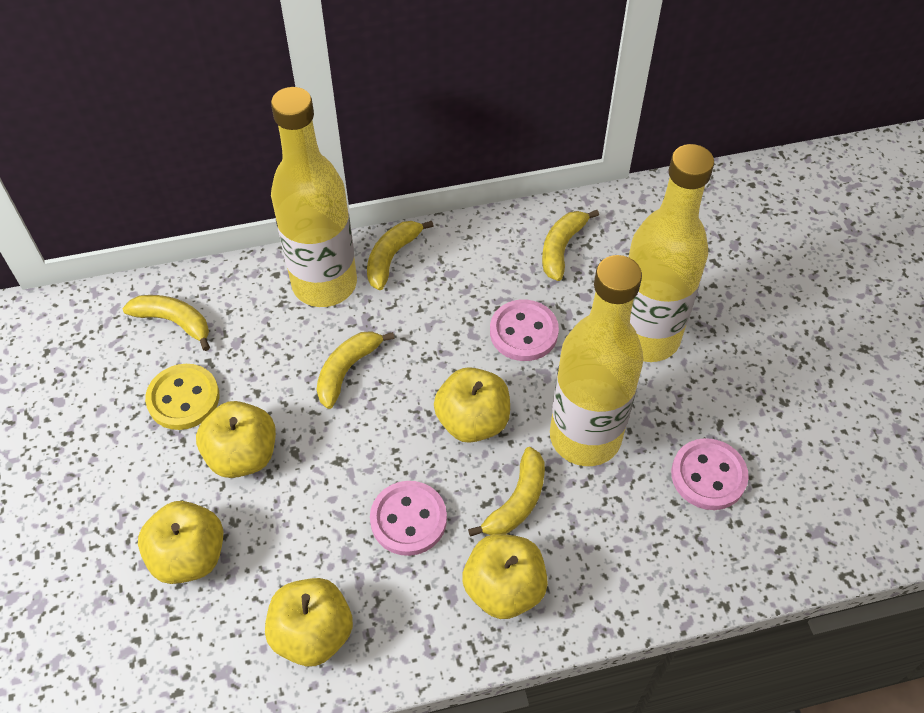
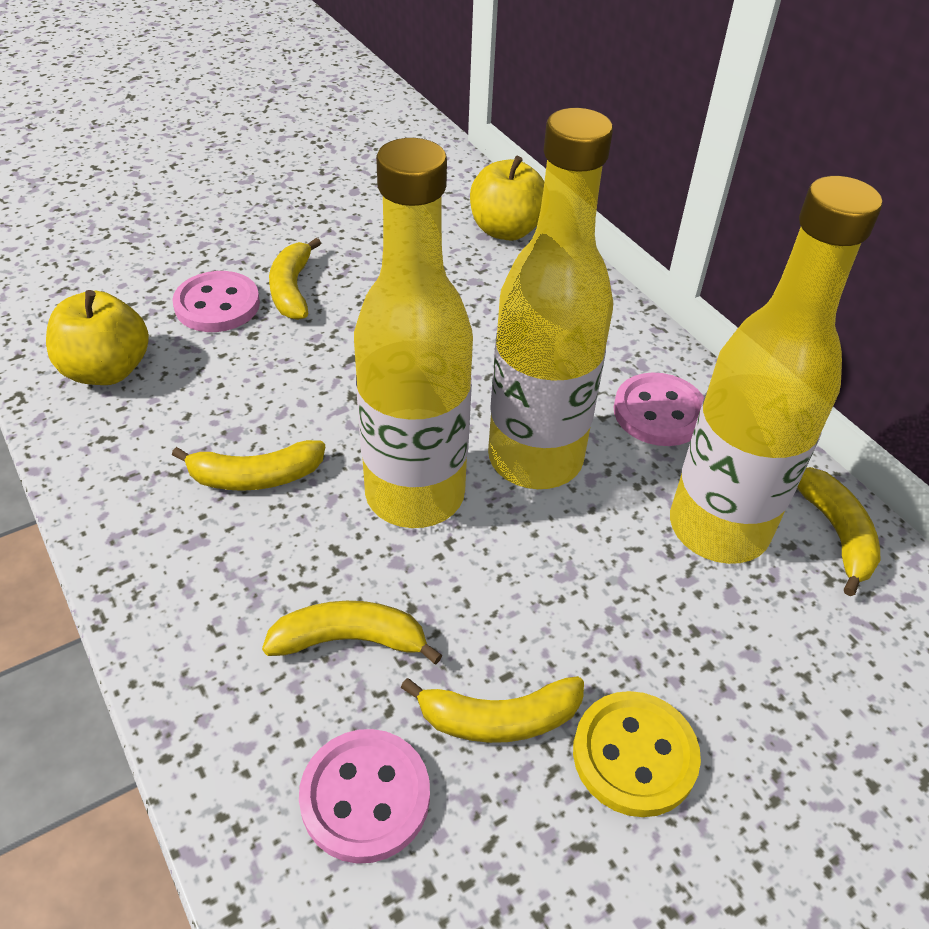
yellow apple: [138,501,223,584] [196,401,276,478] [265,578,353,667] [434,367,510,443] [462,534,548,619] = 5 -> [46,290,149,385] [470,156,544,241] = 2

